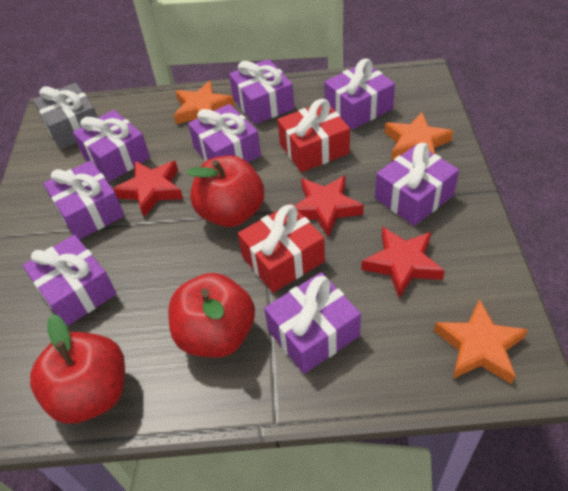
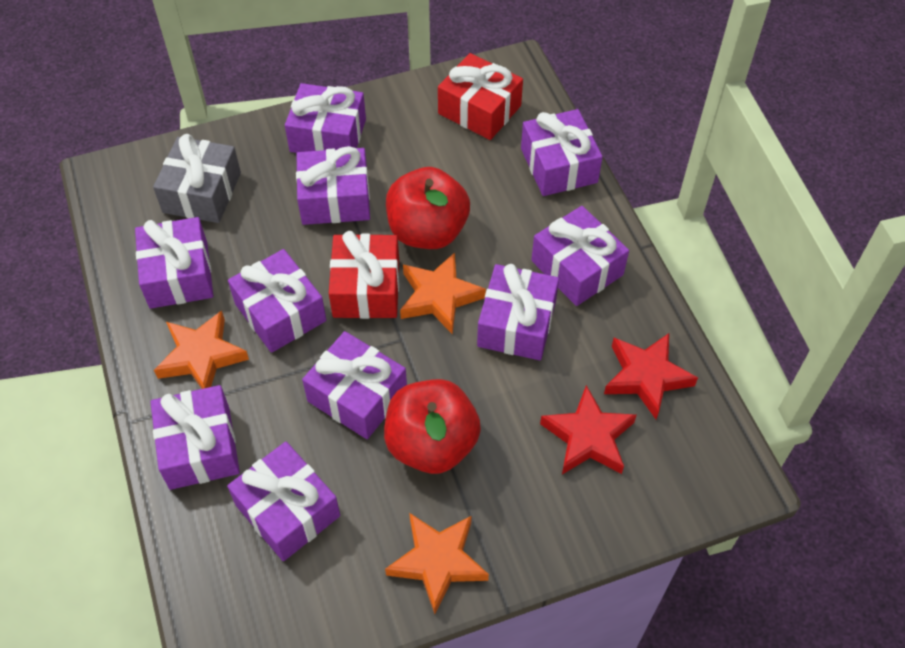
purple gift: [23,235,117,326] [43,161,125,240] [73,110,150,182] [188,104,261,162] [229,59,294,125] [264,272,361,374] [324,58,395,130] [375,143,459,226] = 8 -> [135,217,213,309] [150,385,240,490] [227,442,340,561] [228,249,326,353] [285,83,366,153] [296,146,370,225] [302,331,407,439] [477,264,559,360] [521,109,603,196] [531,206,629,306] = 10
red apple: [30,314,125,423] [168,273,255,358] [187,155,264,227] = 3 -> [384,379,481,474] [386,167,470,249] = 2
red star: [113,161,183,217] [295,175,364,237] [361,227,445,298] = 3 -> [540,385,637,474] [604,333,698,419] = 2

